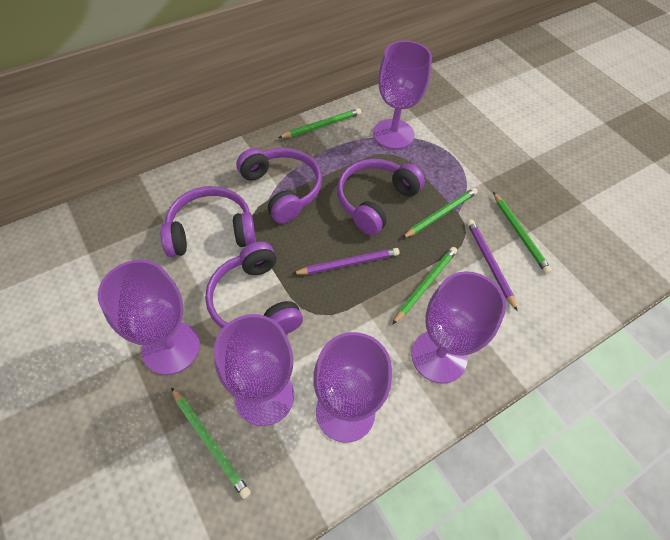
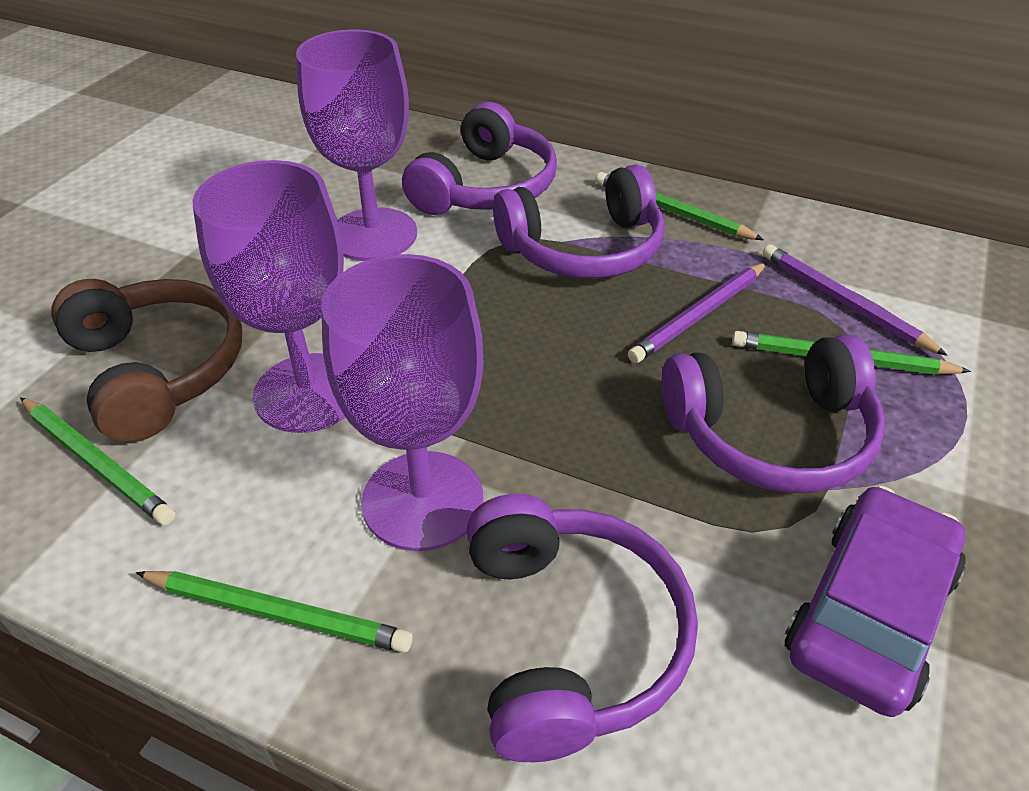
brown headphones: none = 0 -> [51,279,243,442] = 1
green pencil: [171,387,251,499] [278,108,361,138] [392,247,457,325] [402,188,478,238] [493,192,552,274] = 5 -> [20,397,175,525] [136,571,412,653] [596,172,764,240] [732,331,971,375] = 4
purple car: none = 0 -> [785,486,965,717] = 1
purple goblet: [98,260,200,375] [214,314,294,426] [313,332,392,442] [373,41,432,149] [412,271,506,383] = 5 -> [193,160,346,433] [296,30,417,261] [321,254,483,551] = 3

